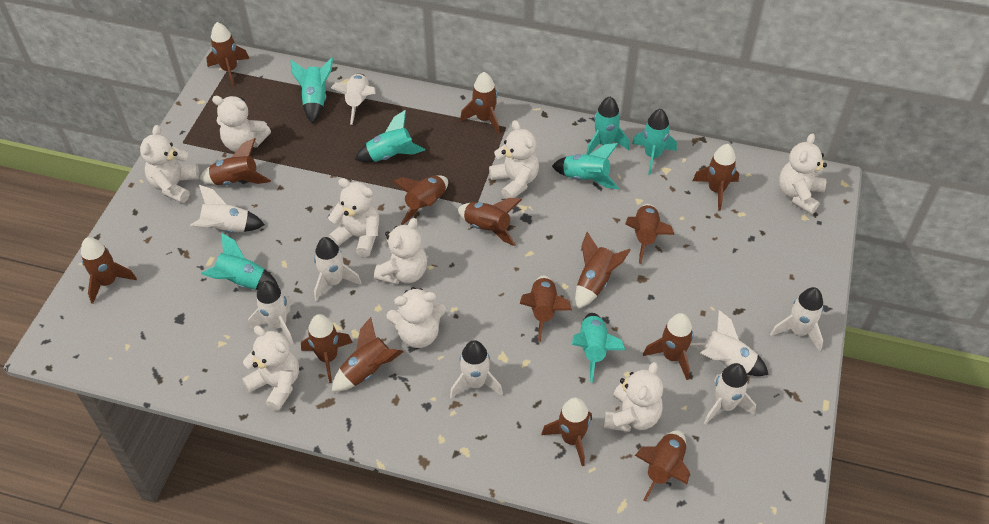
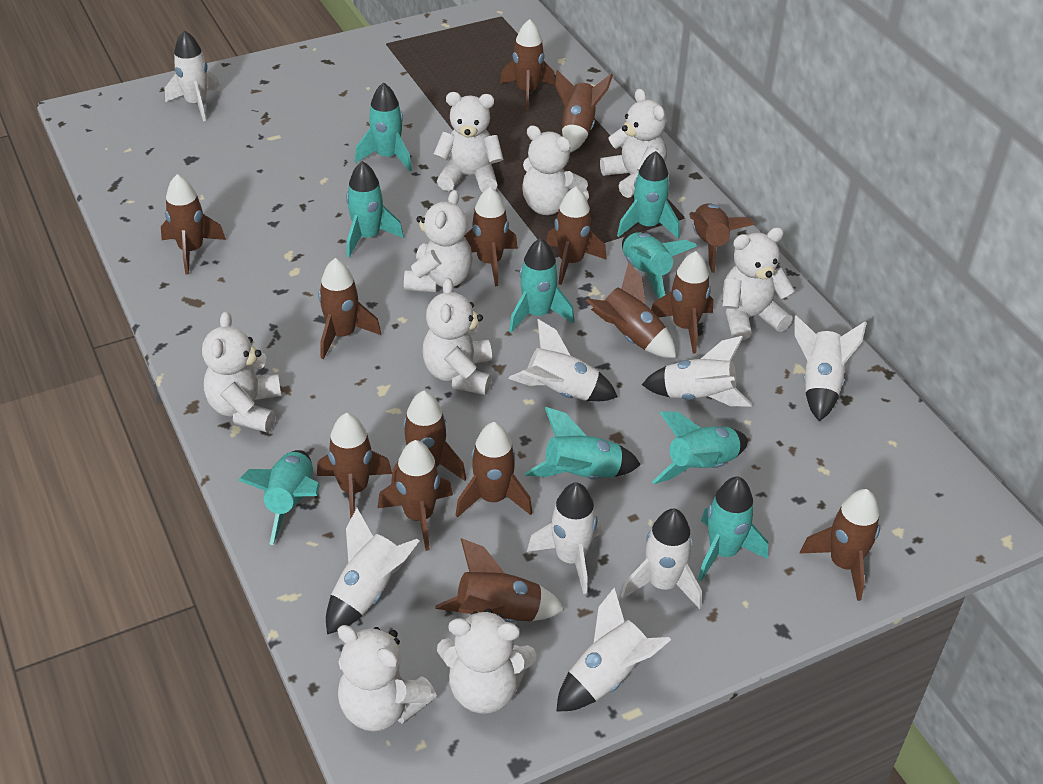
turquoise rocket: [201,233,279,290] [290,57,333,123] [355,110,425,162] [552,143,619,189] [572,313,625,382] [586,97,630,155] [632,109,677,175] = 7 -> [238,450,320,545] [346,161,404,257] [355,82,412,171] [509,238,574,333] [525,407,641,480] [617,151,680,239] [622,232,697,298] [652,411,748,484] [698,477,768,581] = 9

